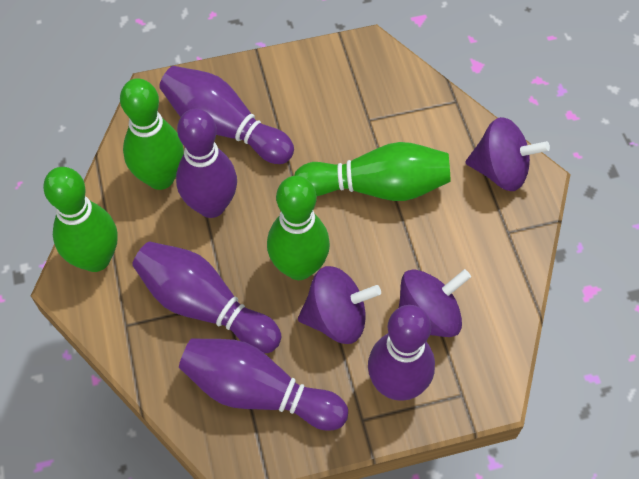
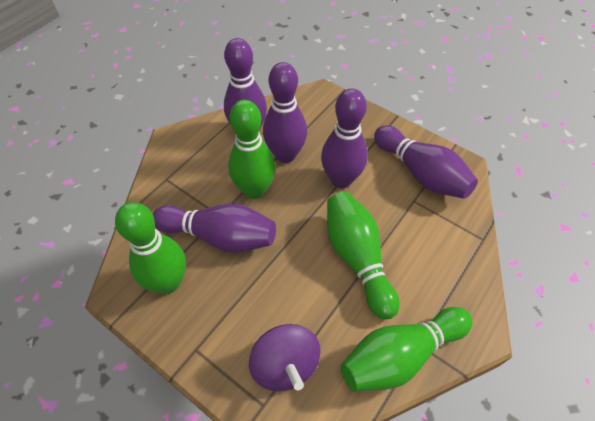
purple spinning top: [298,266,381,344] [399,269,471,337] [465,117,550,191] = 3 -> [249,324,321,391] = 1

